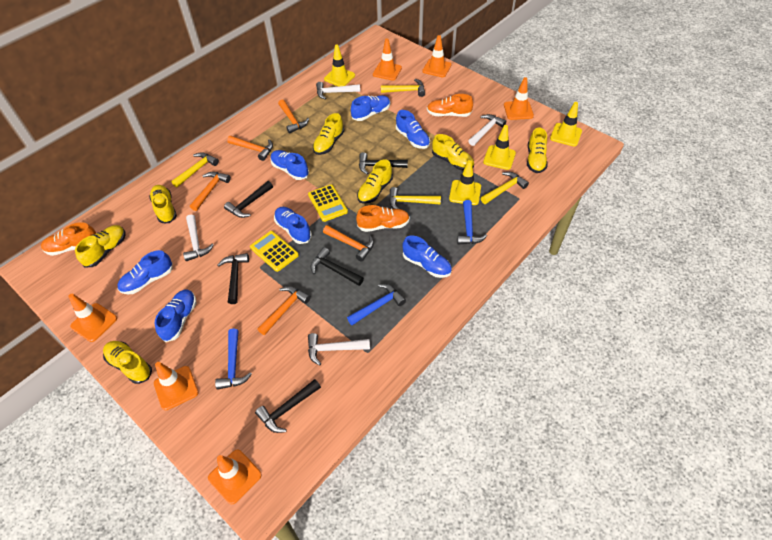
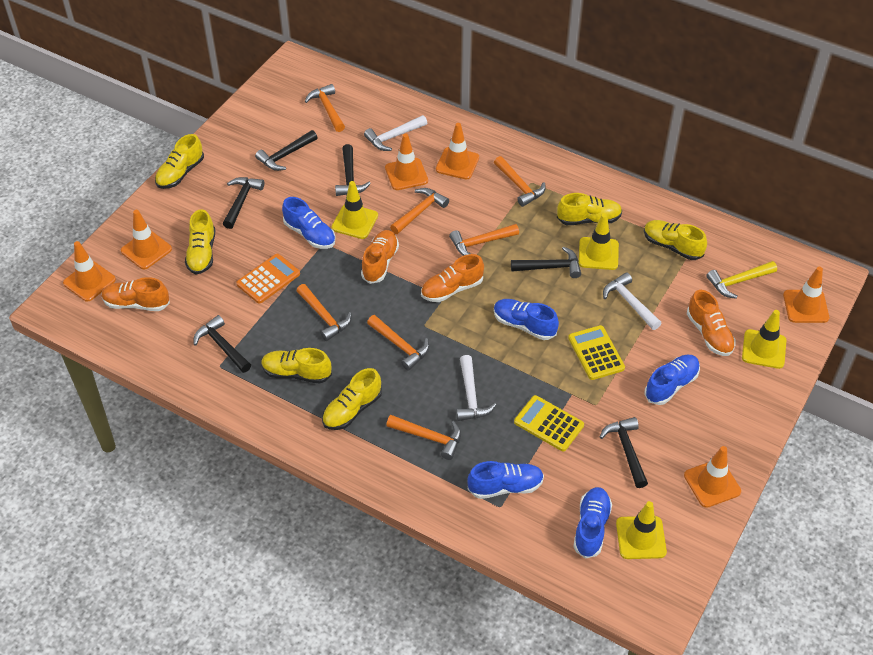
black hammer: [217,253,249,304] [224,181,273,218] [255,379,321,433] [311,247,364,286] [359,152,408,175] = 5 -> [193,315,251,373] [223,177,264,229] [255,130,318,171] [335,144,371,196] [511,247,581,278] [600,417,648,488] = 6
blue hammer: [215,329,252,390] [347,284,406,325] [457,200,487,245] = 3 -> none = 0
blue shoe: [117,250,173,294] [154,289,196,342] [270,150,309,180] [274,207,312,244] [351,95,390,121] [396,110,430,149] [402,236,452,278] = 7 -> [282,197,336,249] [467,461,544,499] [494,299,559,340] [573,487,612,559] [644,355,700,405] = 5
orange calculator: none = 0 -> [236,254,300,304] = 1
orange hammer: [190,172,231,211] [227,136,273,161] [257,286,311,335] [278,99,309,133] [323,225,374,262] = 5 -> [297,284,352,341] [304,84,345,132] [367,315,430,371] [386,415,461,460] [390,188,449,234] [449,224,519,256] [494,156,545,207] = 7
orange shoe: [41,222,96,256] [356,205,410,232] [427,94,473,117] = 3 -> [102,277,170,311] [361,230,399,284] [421,254,484,302] [687,290,736,356] = 4
white hammer: [183,215,214,261] [308,333,370,366] [316,82,360,100] [469,114,506,146] = 4 -> [364,115,427,151] [456,355,496,421] [603,272,661,330] = 3
yellow hammer: [171,152,219,188] [381,79,425,97] [389,187,441,209] [481,172,529,204] = 4 -> [706,261,777,299] = 1
yellow shoe: [75,225,125,267] [103,341,152,384] [149,185,177,223] [313,113,344,155] [357,159,393,204] [432,134,474,171] [527,127,548,173] = 7 -> [155,134,204,189] [185,209,215,275] [261,348,332,384] [322,368,382,430] [557,193,622,225] [644,220,707,260] = 6

